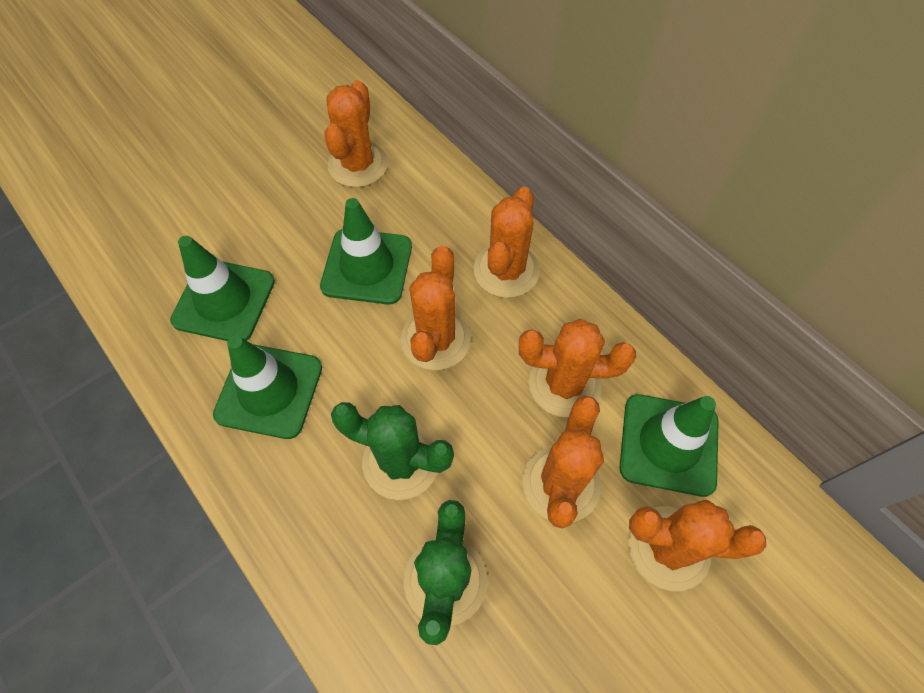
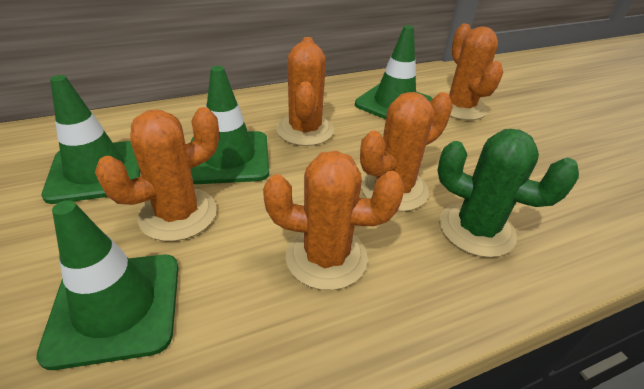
green cactus: [331,402,454,500] [403,500,487,645] = 2 -> [437,129,579,258] = 1
orange cactus: [324,80,388,188] [401,246,471,370] [474,187,540,298] [519,319,636,417] [522,396,604,529] [629,500,766,591] = 6 -> [95,107,219,241] [263,151,404,290] [276,37,334,146] [360,92,453,212] [447,24,503,120] = 5

